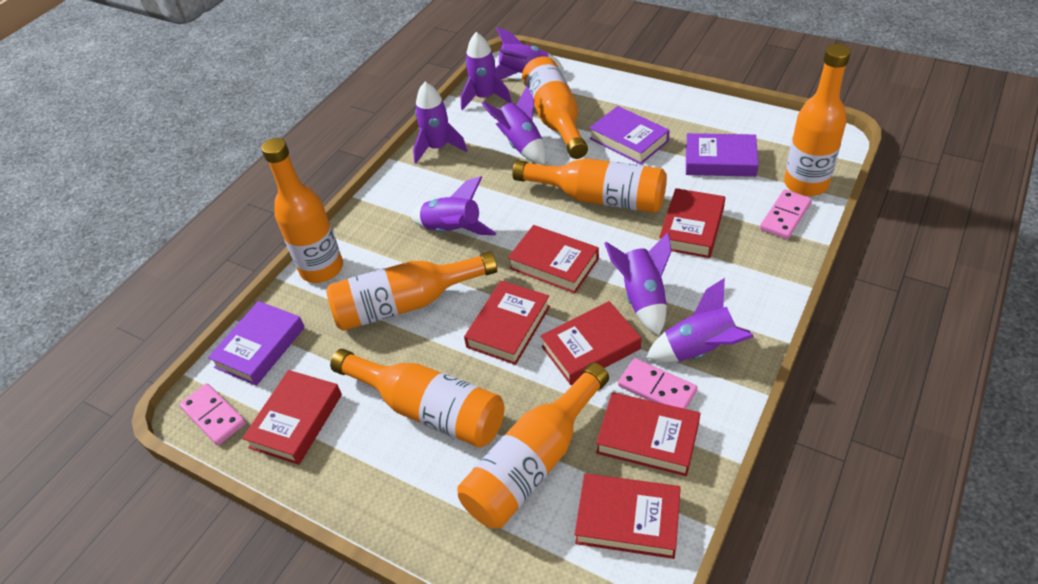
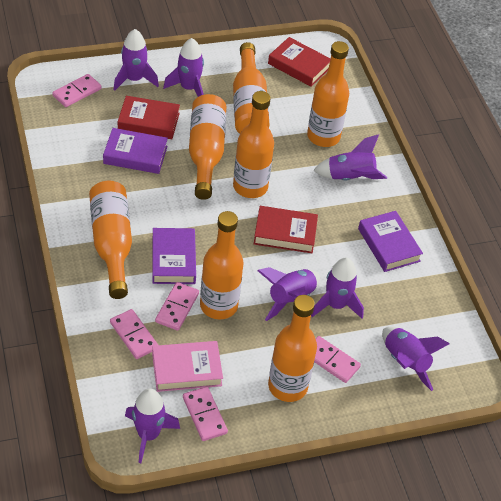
pink book: none = 0 -> [152,341,223,392] = 1
pink domino: [179,383,246,445] [618,358,698,409] [760,189,812,239] = 3 -> [52,74,101,107] [110,309,158,359] [155,282,199,331] [183,387,228,441] [314,336,361,383] = 5
red book: [242,370,342,465] [464,281,550,365] [508,225,599,293] [540,301,641,385] [575,473,681,559] [596,392,701,476] [659,188,725,258] = 7 -> [118,96,180,139] [254,206,318,253] [268,37,331,87] = 3

